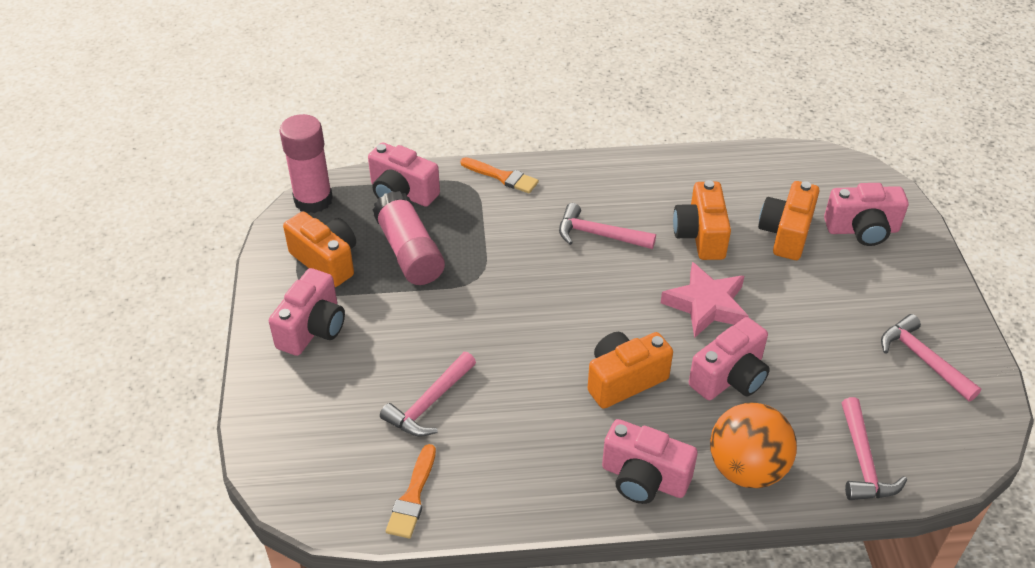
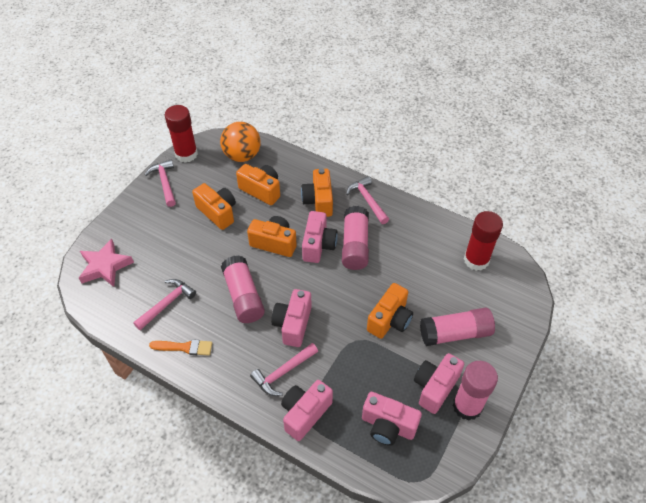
orange brush: [386,444,436,539] [460,157,539,193] = 2 -> [149,339,212,356] = 1
orange camera: [283,212,356,287] [588,332,673,409] [673,180,731,260] [758,181,819,260] = 4 -> [192,183,236,230] [236,164,280,205] [247,216,297,257] [301,168,333,217] [367,283,413,339] = 5
pink glue stick: [279,114,333,213] [373,191,445,285] = 2 -> [221,255,265,323] [342,206,369,270] [420,308,495,346] [453,361,498,421] = 4
red glue stick: none = 0 -> [165,105,198,163] [464,211,503,271] = 2

